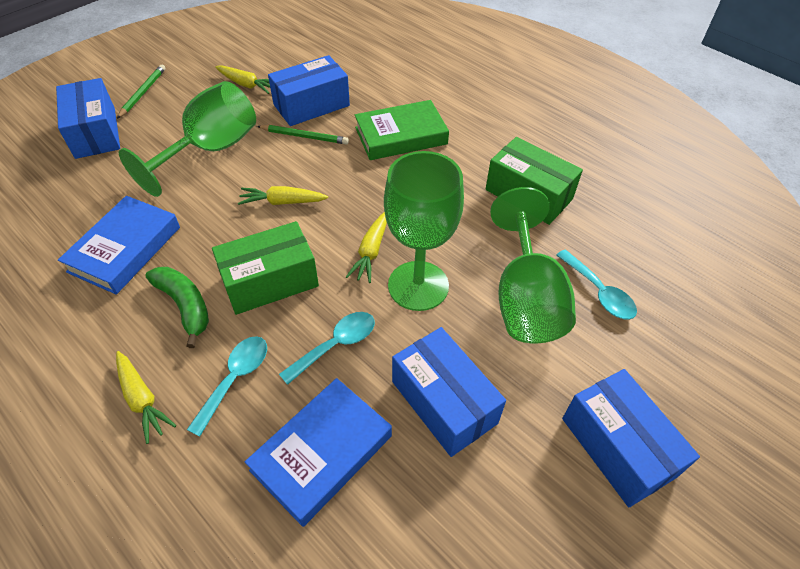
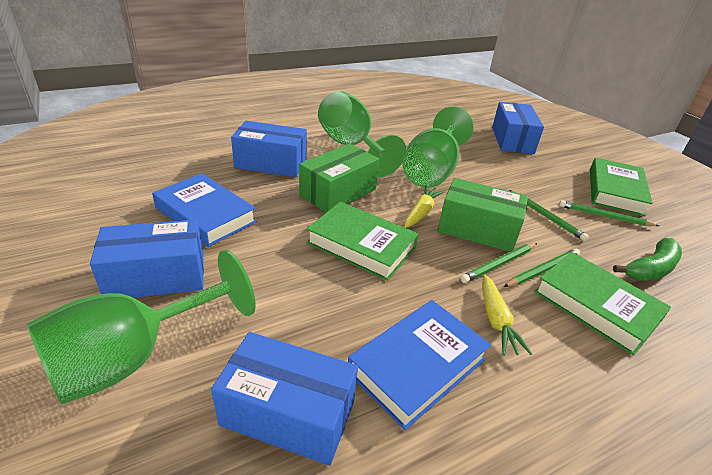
green book: [355,100,449,160] = 1 -> [307,202,418,281] [534,252,671,356] [590,158,653,216] = 3
green pencil: [117,65,166,119] [257,125,349,145] = 2 -> [460,243,537,283] [503,249,580,287] [509,190,589,241] [559,200,659,226] = 4
turquoise spoon: [187,336,267,437] [279,312,375,385] [557,249,637,320] = 3 -> none = 0
yellow carrot: [116,351,176,444] [215,65,270,94] [238,186,328,205] [346,212,387,283] = 4 -> [404,185,445,228] [483,274,532,356] = 2

